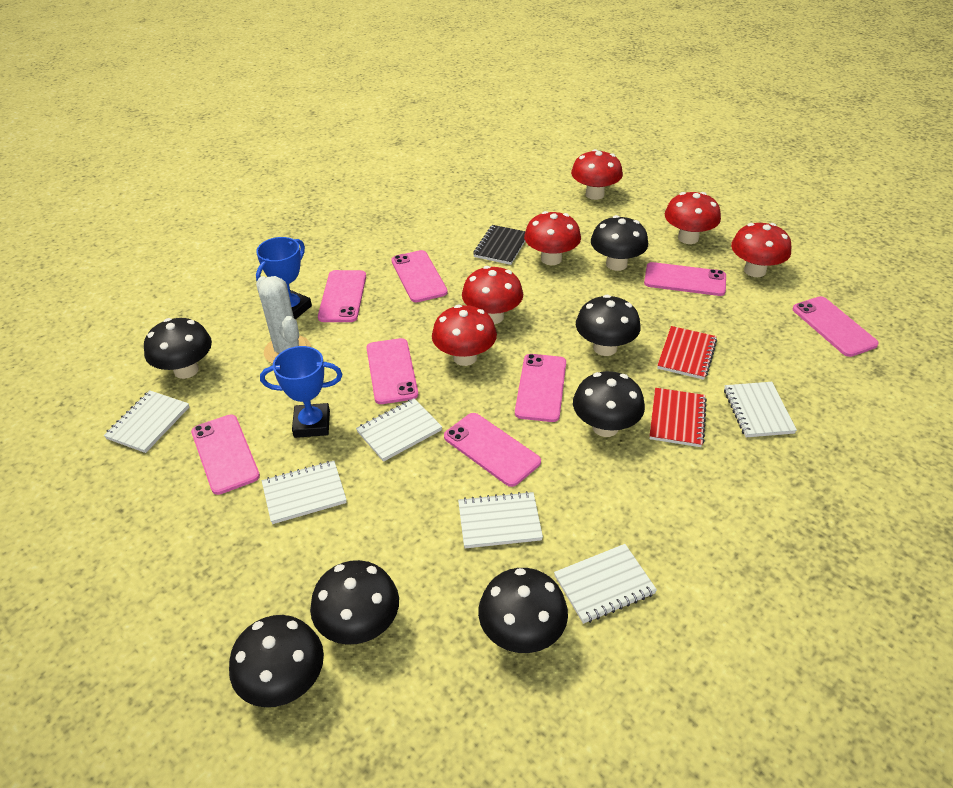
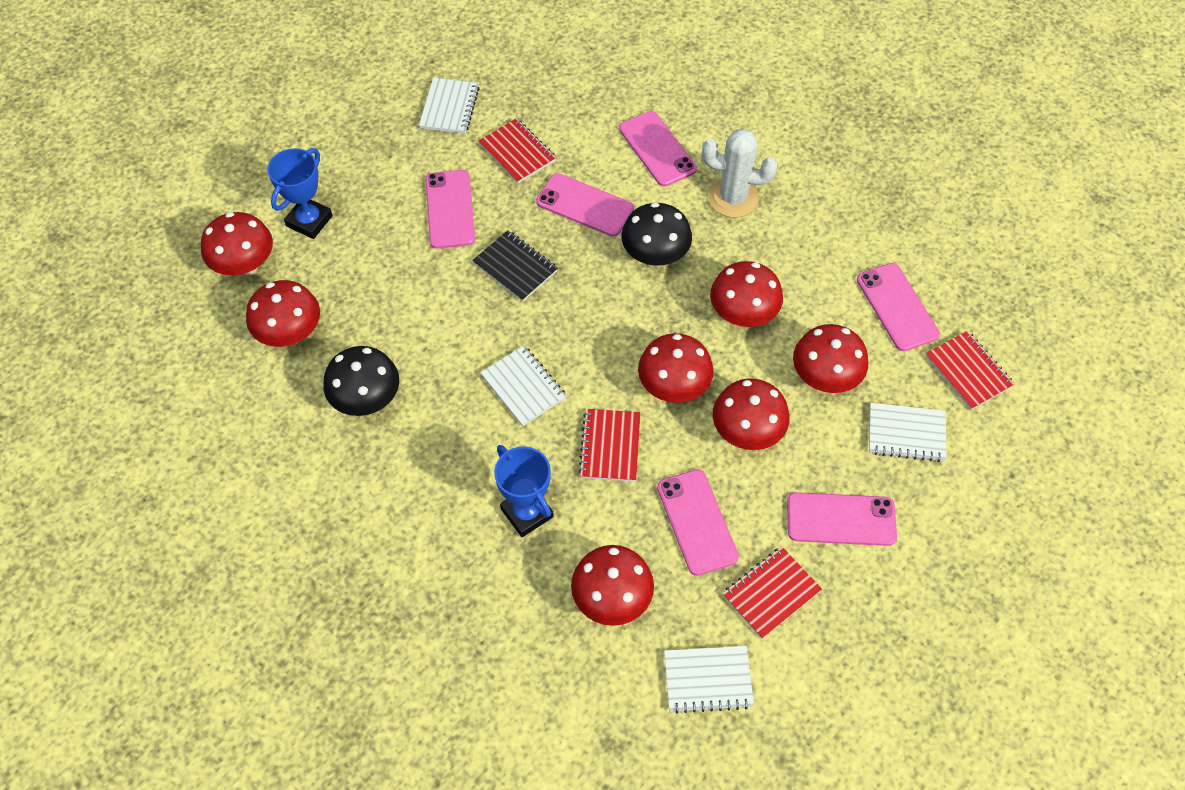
black mushroom: [144,318,212,379] [229,615,324,707] [310,560,399,645] [478,568,568,653] [573,371,645,437] [576,295,641,356] [591,215,648,271] = 7 -> [323,346,399,416] [621,202,692,267] = 2
pink phone: [191,414,260,495] [318,270,366,322] [366,338,418,404] [391,250,448,302] [444,413,541,487] [515,354,566,422] [644,262,726,296] [793,296,879,357] = 8 -> [425,170,475,249] [536,173,634,237] [619,111,697,187] [657,469,739,576] [787,492,897,546] [857,263,940,351] = 6
red mushroom: [432,305,497,366] [462,266,523,324] [524,211,581,265] [571,149,623,200] [665,192,721,244] [731,223,791,277] = 6 -> [201,212,273,277] [246,280,320,347] [571,545,654,626] [638,333,714,403] [710,261,783,327] [713,378,790,450] [793,324,868,393] = 7
red notebook: [649,388,707,447] [657,326,717,380] = 2 -> [479,118,556,183] [578,409,641,482] [723,547,822,639] [926,331,1015,410] = 4
white notebook: [104,390,189,453] [262,461,347,524] [356,398,442,462] [458,491,543,548] [554,544,657,624] [724,382,797,437] = 6 -> [419,77,480,134] [480,346,567,426] [664,646,754,713] [869,403,946,462] = 4

